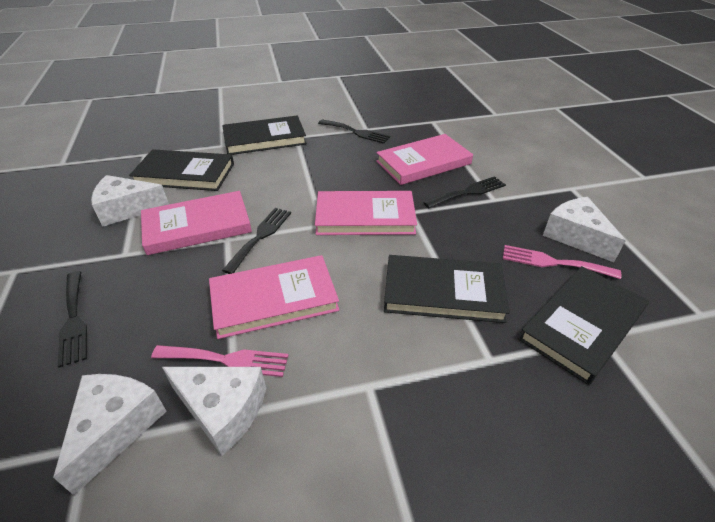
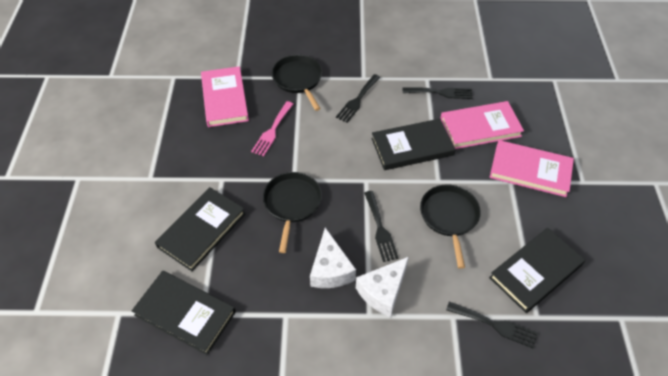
black pan: none = 0 -> [263,172,322,253] [272,55,322,111] [420,184,481,269] = 3
pink book: [141,191,252,255] [209,255,339,339] [315,191,417,235] [376,134,473,185] = 4 -> [201,66,249,127] [440,101,524,149] [490,140,574,197] = 3
pink fork: [151,345,289,377] [503,245,622,279] = 2 -> [251,101,293,156] = 1
white cheese: [53,374,167,495] [91,175,169,227] [162,367,266,456] [543,197,626,262] = 4 -> [310,228,356,288] [356,257,409,317] = 2

